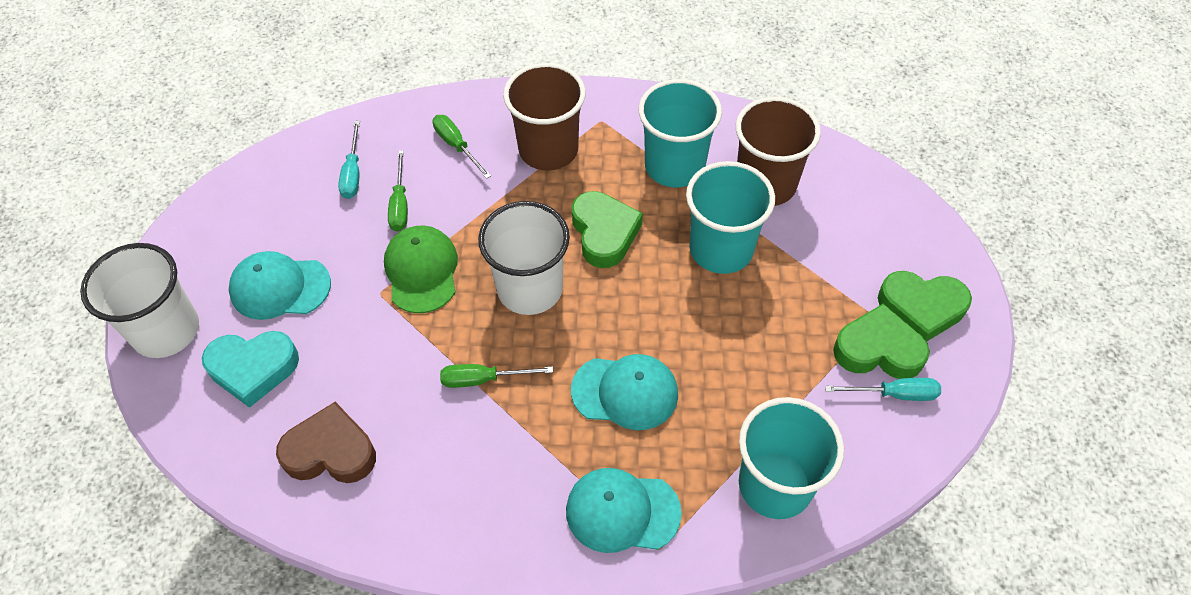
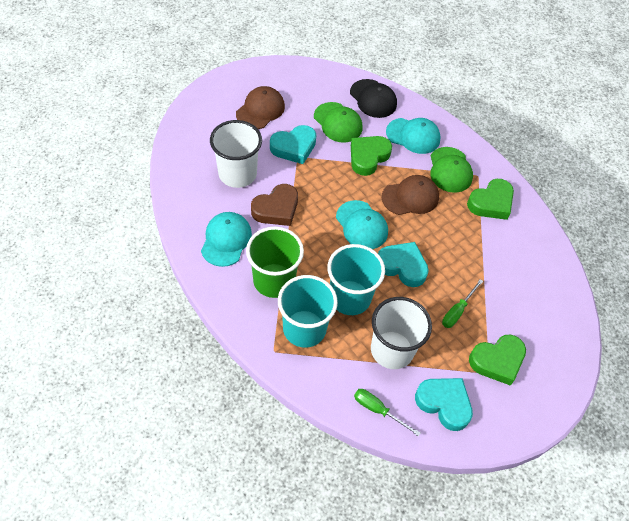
black cap: none = 0 -> [350,79,397,118] = 1
brown cap: none = 0 -> [236,86,285,129] [382,175,439,215] = 2
brown cup: [503,63,586,170] [736,97,821,206] = 2 -> none = 0
green cap: [384,226,458,313] = 1 -> [314,102,363,143] [430,147,473,193] = 2
green cup: none = 0 -> [246,226,304,298] = 1
green screwdriver: [388,150,408,232] [432,115,491,179] [440,364,553,388] = 3 -> [354,389,420,436] [442,279,483,328] = 2
turquoise cup: [639,79,722,187] [686,161,775,274] [739,397,844,519] = 3 -> [278,275,338,348] [327,244,385,315] = 2
turquoise heart: [202,331,299,408] = 1 -> [270,125,316,164] [378,242,429,287] [415,378,473,431] = 3
turquoise screwdriver: [338,121,360,199] [825,378,941,401] = 2 -> none = 0

